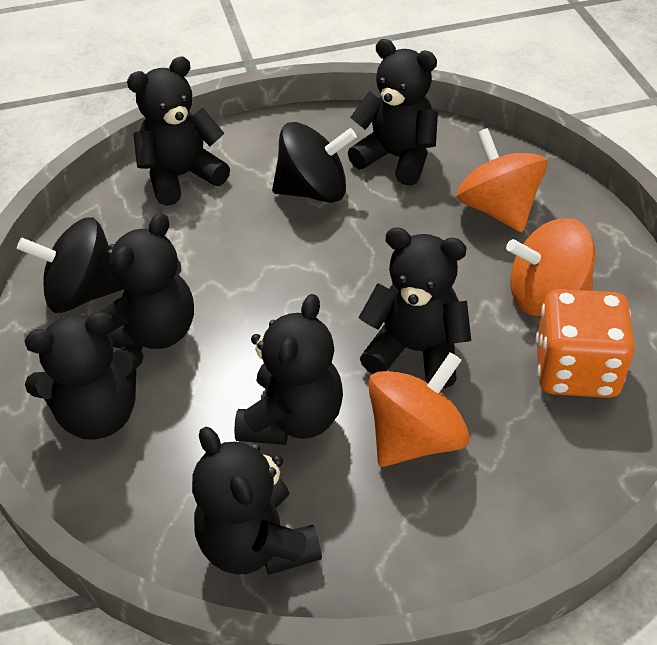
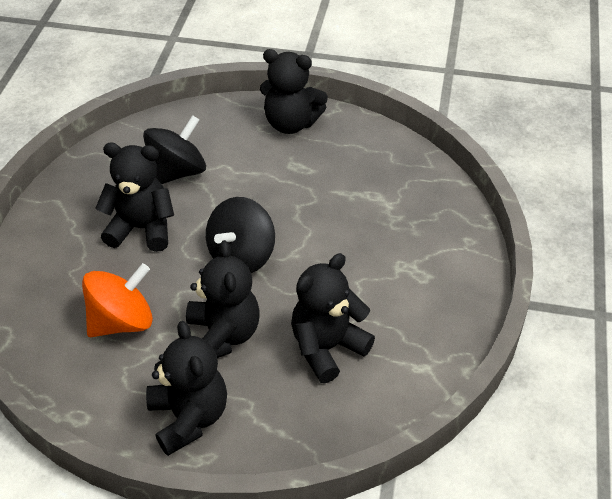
black teddy bear: [24,312,143,440] [99,213,194,350] [127,57,230,206] [192,427,322,575] [234,294,343,445] [348,39,438,186] [358,227,471,389] = 7 -> [95,143,174,252] [146,321,227,456] [186,240,259,358] [260,49,328,134] [291,253,375,383] = 5
orange dice: [536,289,635,398] = 1 -> none = 0
orange spinning top: [368,352,470,467] [456,128,547,232] [506,218,595,316] = 3 -> [82,263,153,337] = 1

